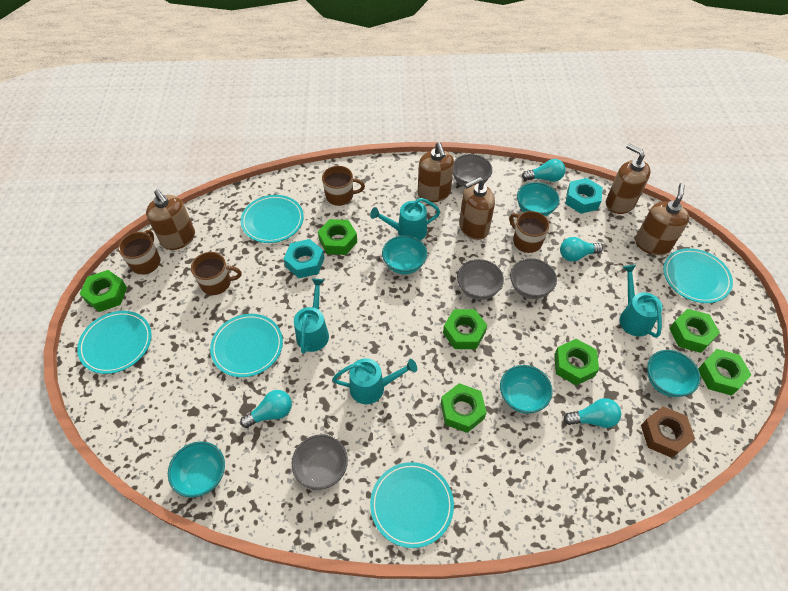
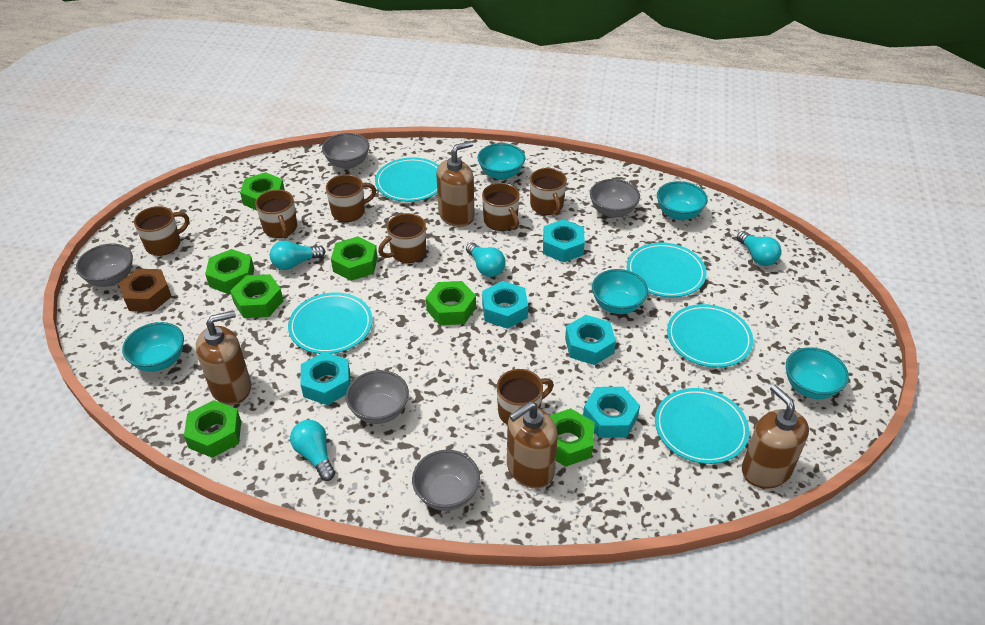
brown mug: [118,230,160,274] [191,252,242,295] [322,166,365,206] [509,211,549,253] = 4 -> [134,206,189,256] [255,190,297,238] [326,174,376,222] [378,213,426,263] [482,183,520,231] [497,369,554,425] [530,168,567,216] = 7
brown soap dispenser: [146,189,195,250] [418,142,454,202] [459,177,495,240] [606,144,651,214] [636,183,689,255] = 5 -> [196,311,251,405] [436,141,474,227] [507,401,558,489] [742,385,809,488] = 4
grey bowl: [292,434,348,490] [453,154,492,187] [457,259,504,300] [510,258,557,299] = 4 -> [76,243,133,287] [322,133,369,169] [346,370,409,424] [412,450,480,511] [590,179,640,218] = 5
turquoise nut: [284,239,324,278] [566,178,603,214] = 2 -> [300,352,351,405] [482,281,528,329] [543,219,585,262] [565,315,616,365] [583,387,640,438] = 5
turquoise watering can: [294,279,329,354] [332,358,417,404] [370,198,440,240] [619,265,663,337] = 4 -> none = 0

